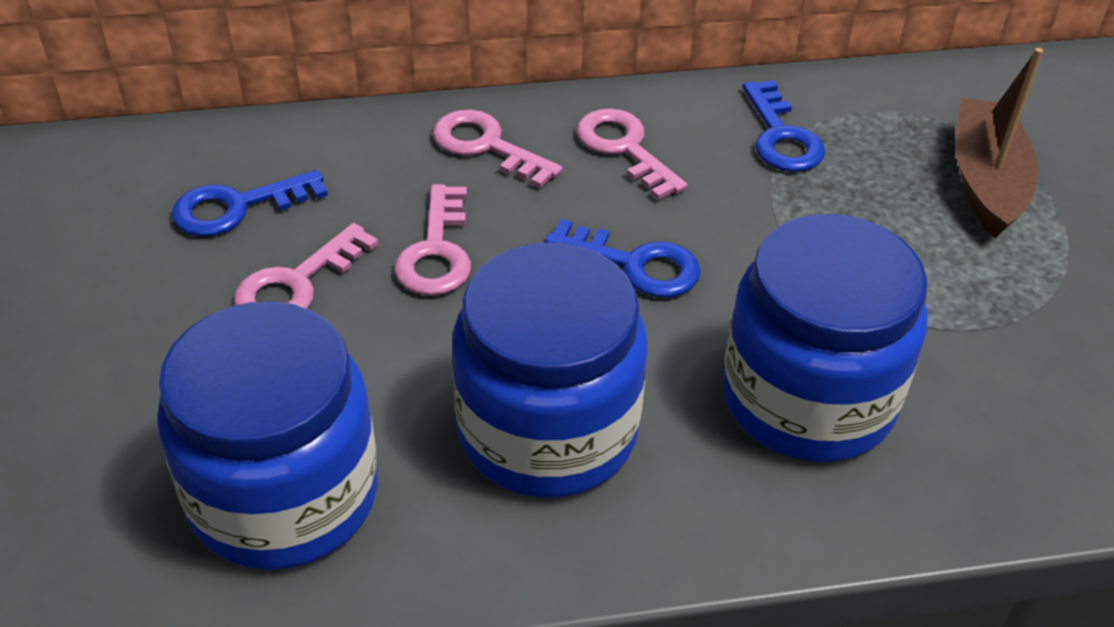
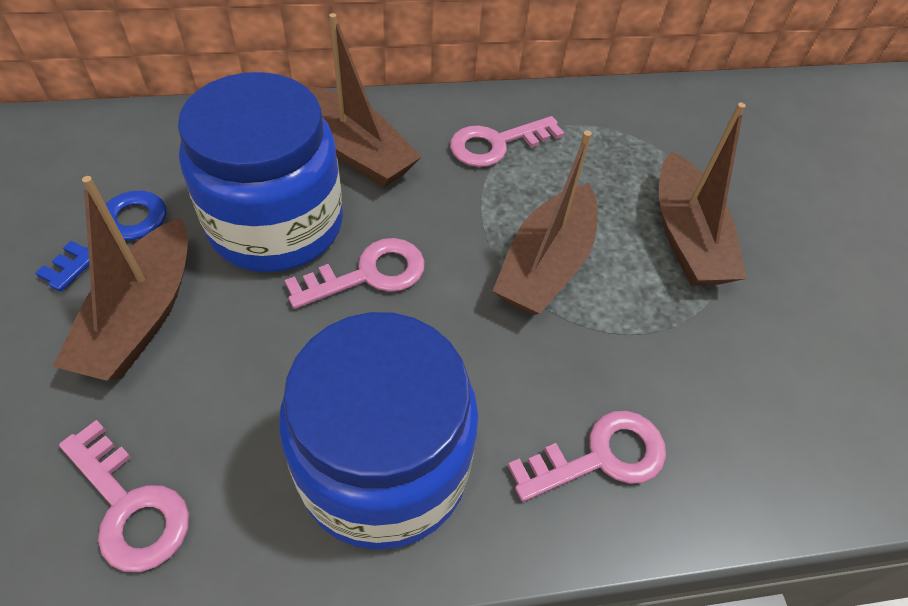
blue jar: [157,301,378,570] [452,242,648,498] [722,214,928,462] = 3 -> [178,72,343,272] [279,312,478,550] = 2
blue key: [172,170,328,237] [545,219,700,297] [742,80,825,172] = 3 -> [35,191,166,292] = 1
brown boat: [955,48,1043,239] = 1 -> [53,176,188,381] [306,13,421,187] [493,131,598,315] [659,103,747,286] = 4

